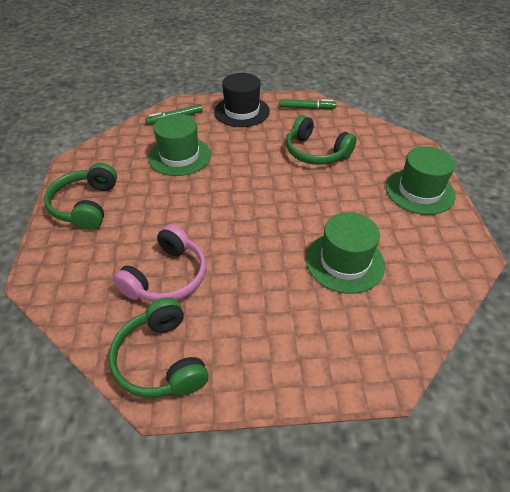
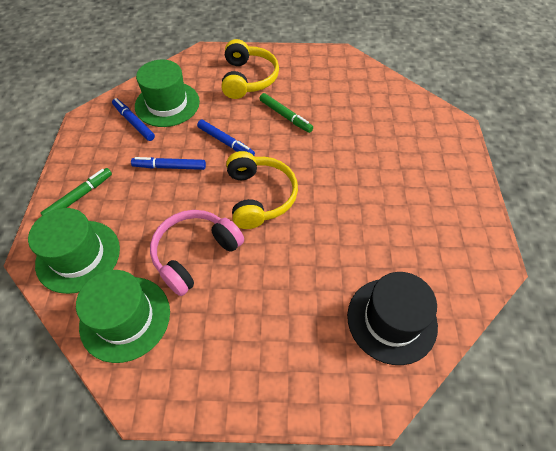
blue marker: none = 0 -> [112,98,155,141] [131,157,206,170] [197,120,255,156] = 3
green headphones: [44,163,117,230] [108,297,209,398] [286,115,356,165] = 3 -> none = 0
yellow headphones: none = 0 -> [221,39,279,99] [226,151,298,229] = 2

